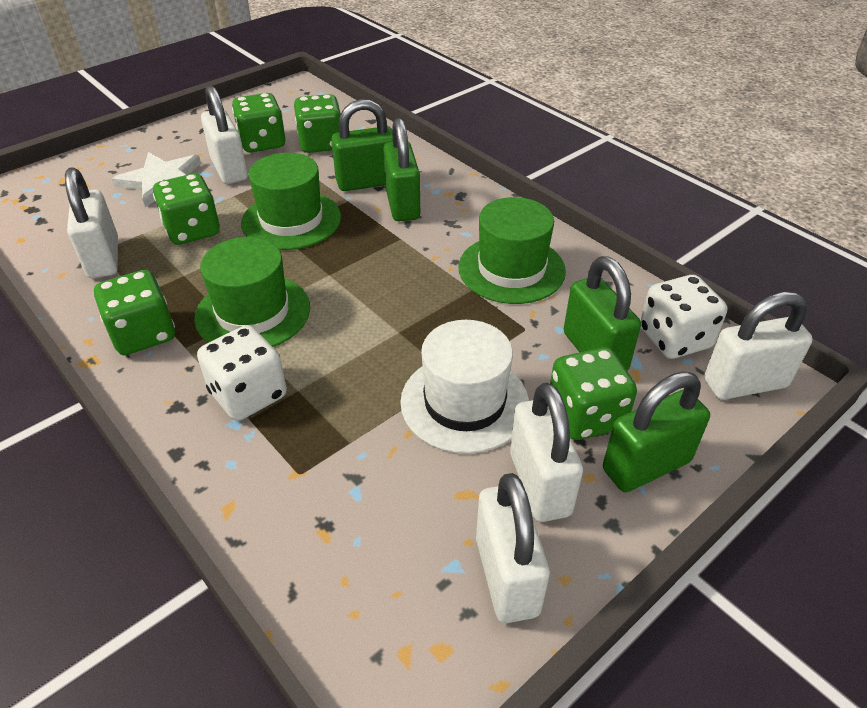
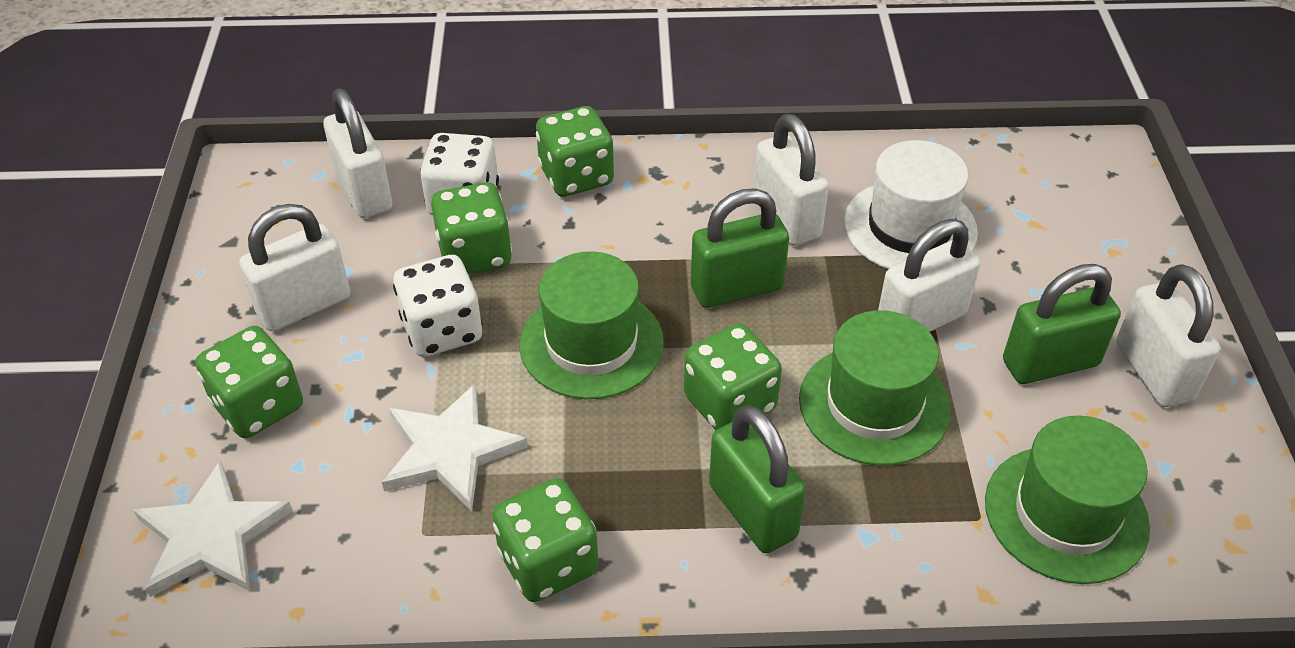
green padlock: [331,99,393,191] [383,118,420,221] [564,256,641,371] [603,371,710,492] = 4 -> [691,188,789,308] [709,405,806,553] [1003,264,1121,384] = 3
white star: [112,152,201,207] = 1 -> [133,461,293,597] [382,384,528,511] = 2

